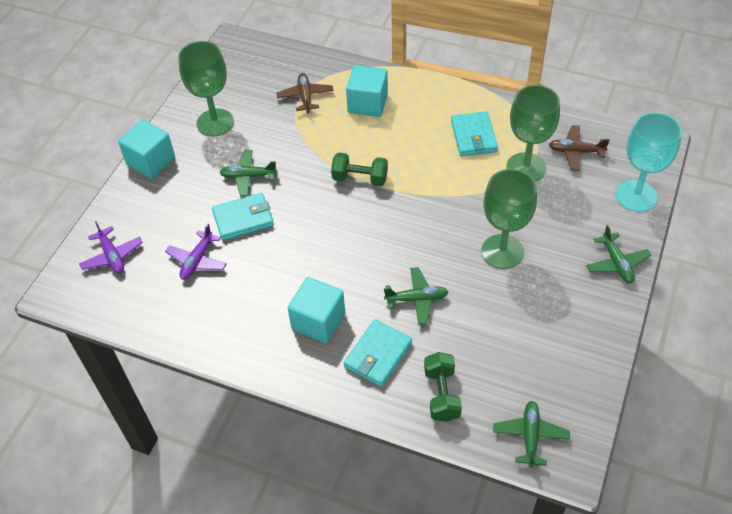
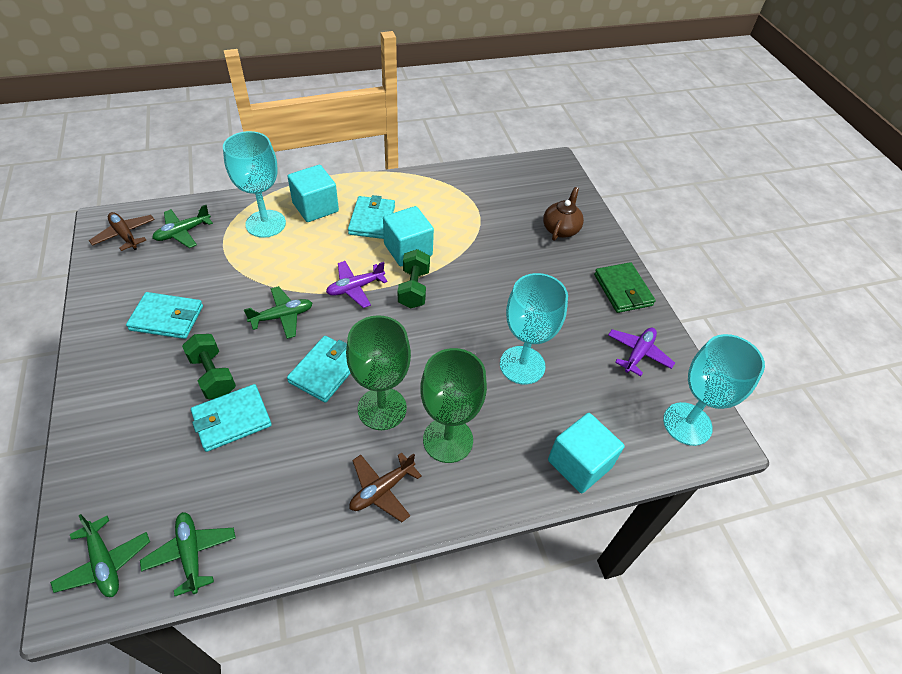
brown teapot: none = 0 -> [543,187,584,241] = 1
green goblet: [178,41,234,136] [481,169,537,269] [506,85,560,182] = 3 -> [346,315,411,430] [420,348,487,463] = 2
green wallet: none = 0 -> [594,262,656,313] = 1
turquoise goblet: [616,112,682,212] = 1 -> [223,131,286,238] [500,273,568,385] [663,334,765,446] = 3
turquoise wallet: [212,193,274,241] [343,319,412,387] [451,111,498,156] = 3 -> [126,292,203,339] [191,384,272,452] [287,336,351,403] [348,195,395,239] = 4

